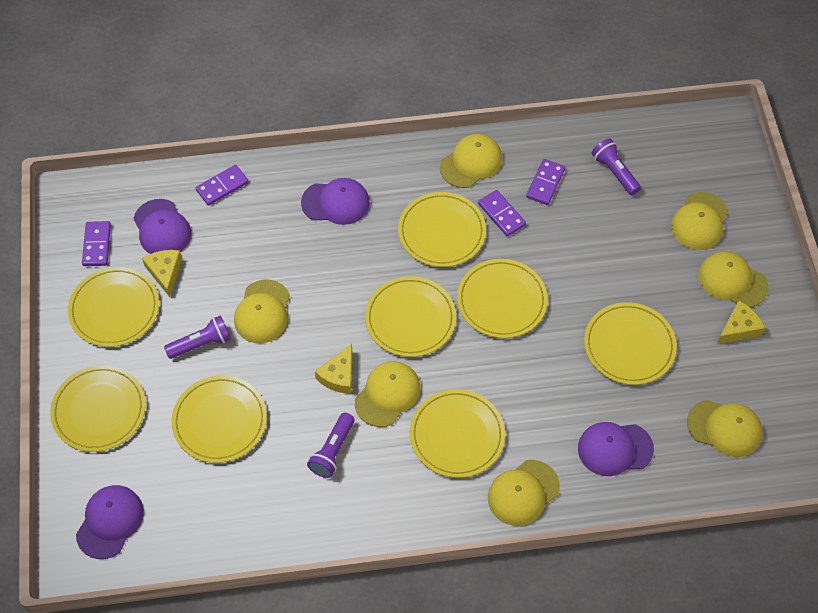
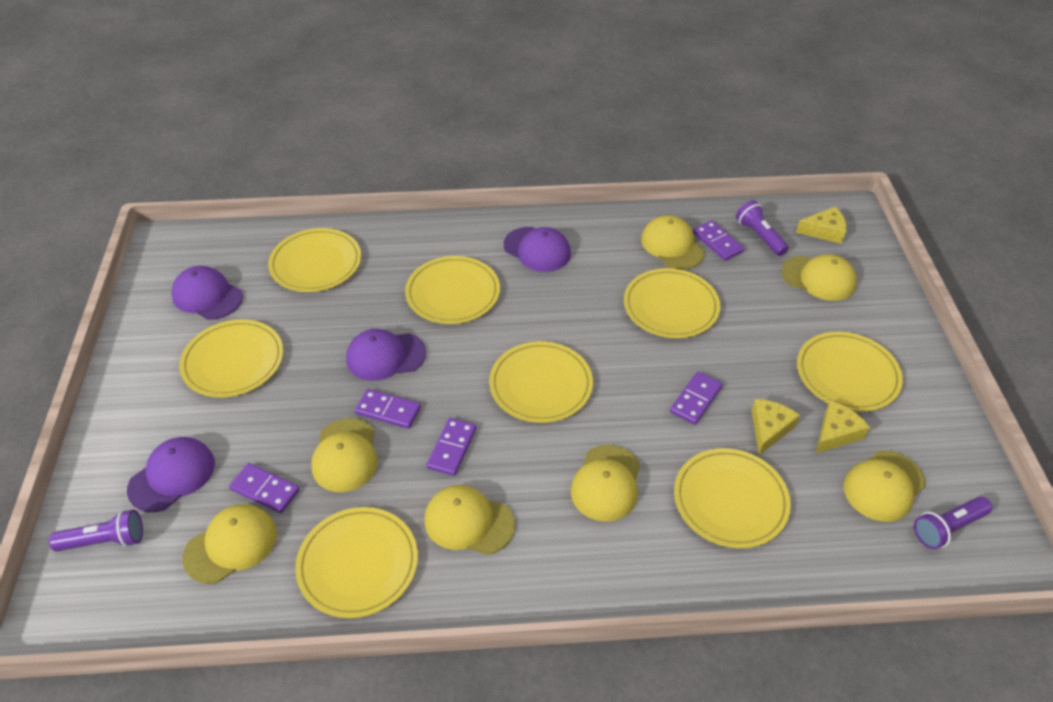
purple domino: [82,221,111,266] [196,165,249,206] [478,190,526,236] [526,159,565,205] = 4 -> [229,463,300,513] [355,389,421,429] [426,418,476,476] [670,371,723,425] [693,220,744,261] = 5

